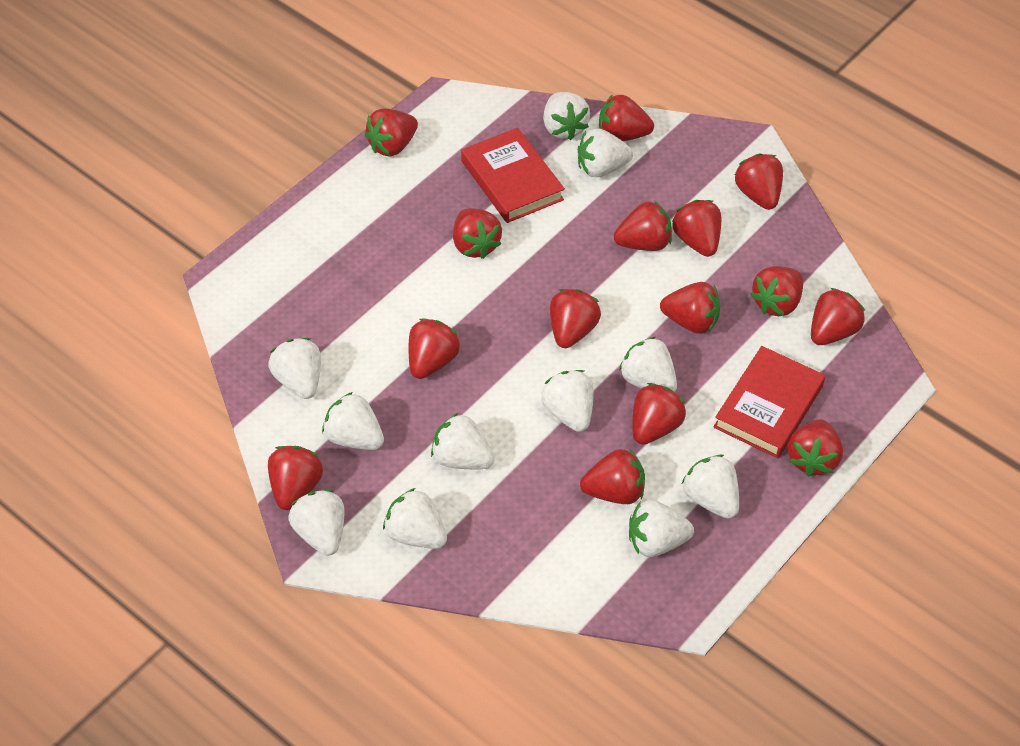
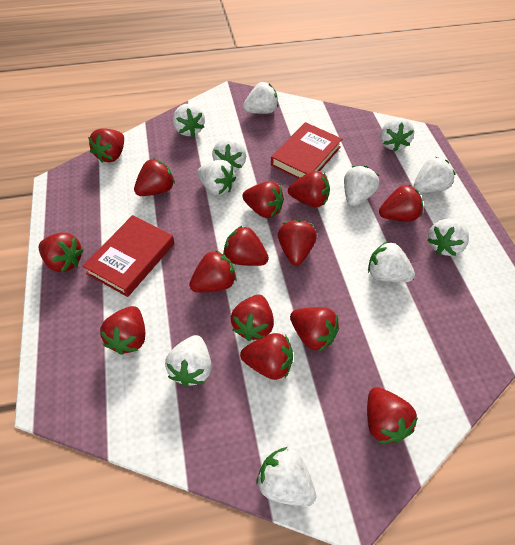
red strawberry: [268,446,323,510] [364,108,418,157] [409,319,460,379] [453,208,502,259] [550,289,601,348] [580,449,645,504] [599,94,654,141] [614,201,672,251] [632,383,686,445] [660,282,720,334] [672,200,721,257] [735,153,783,210] [750,266,803,316] [788,419,843,477] [811,288,865,345] = 15 -> [39,233,84,272] [88,128,124,163] [100,306,145,355] [134,158,175,196] [189,250,237,293] [223,225,269,266] [231,295,274,341] [240,333,293,380] [242,181,284,218] [278,220,317,265] [288,171,330,207] [290,307,339,351] [367,387,418,443] [379,185,423,221] = 14

